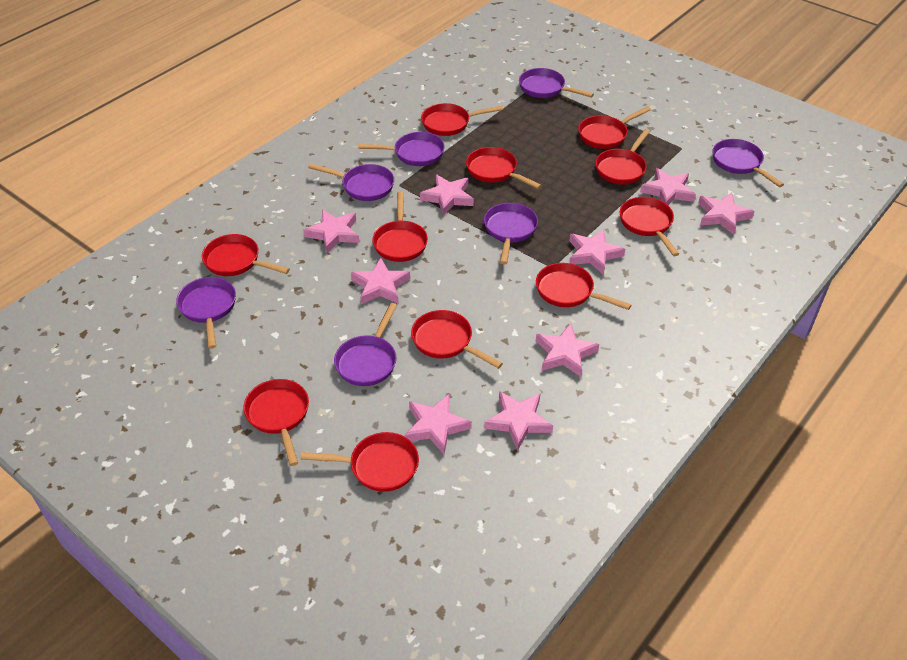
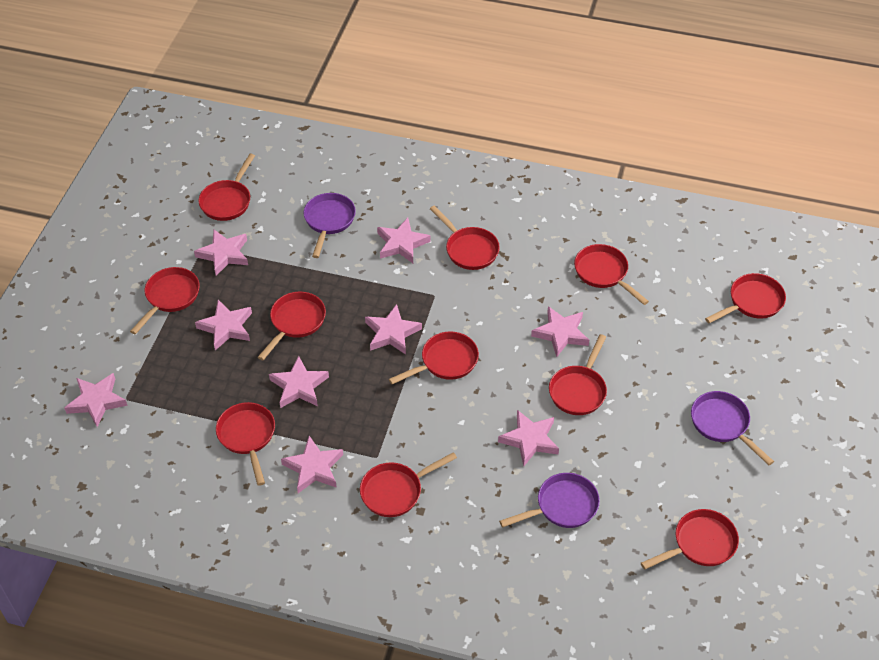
purple pan: [176,277,236,349] [308,163,394,201] [334,303,397,386] [358,132,445,166] [484,203,538,265] [519,68,594,98] [712,139,784,187] = 7 -> [304,193,356,258] [499,473,600,528] [691,391,774,465] = 3

